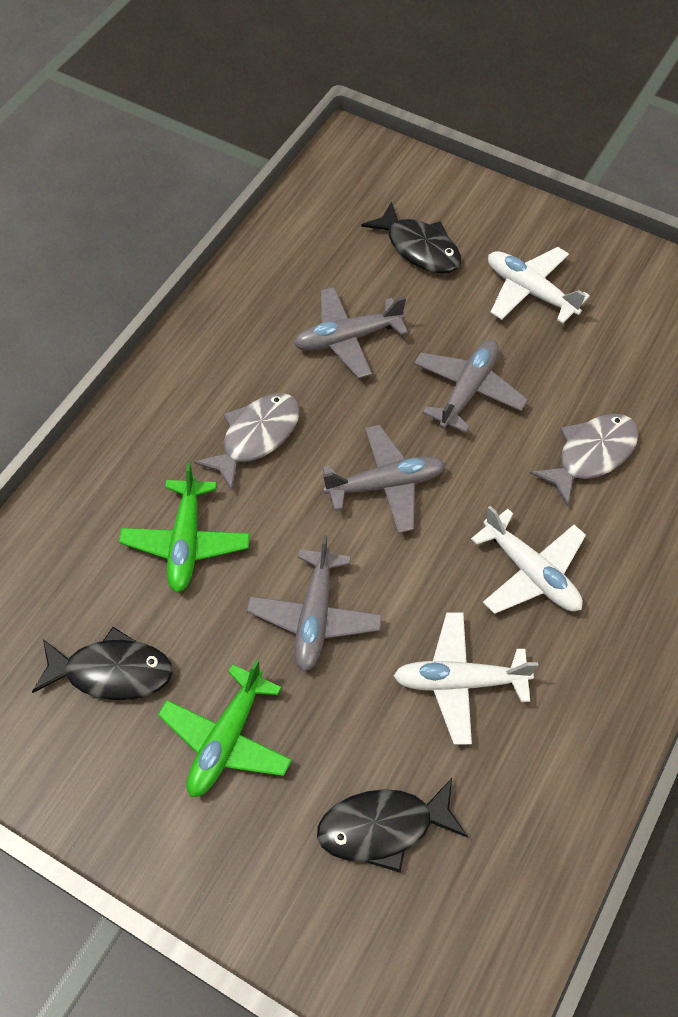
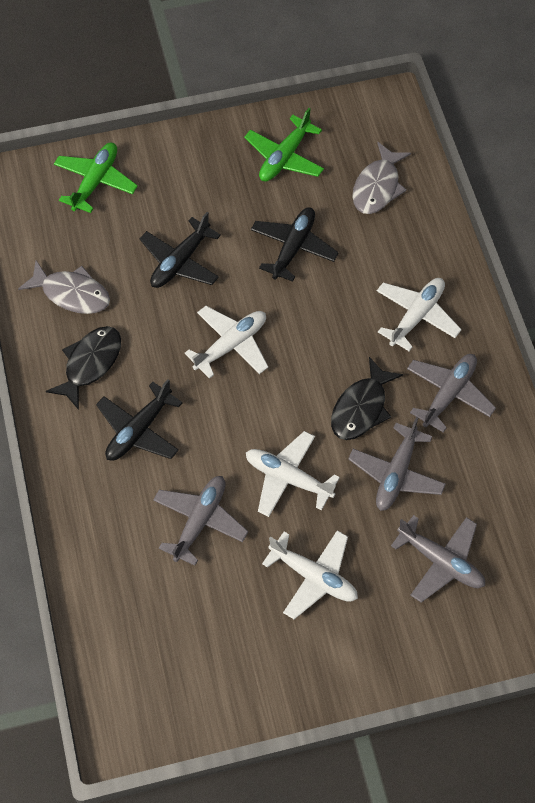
black fish: [32,627,173,700] [317,778,468,873] [361,201,461,274] = 3 -> [46,326,121,410] [331,357,403,440] = 2
black plane: none = 0 -> [96,379,183,461] [140,212,221,288] [251,207,339,282] = 3
white plane: [394,612,538,745] [471,506,586,614] [488,247,590,323] = 3 -> [184,306,268,379] [246,431,340,517] [262,530,358,619] [377,278,462,351] = 4

